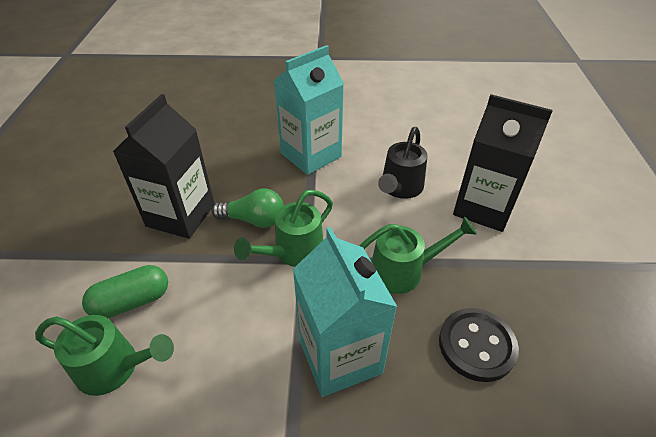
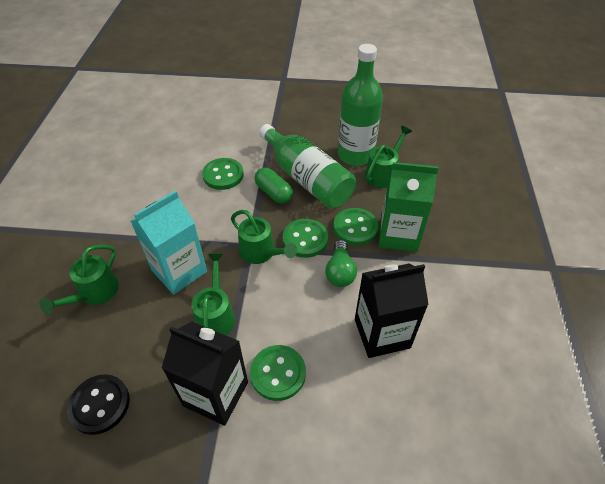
black watering can: [378,127,428,199] = 1 -> none = 0
green bottle: none = 0 -> [259,124,356,208] [338,44,383,166] = 2
green button: none = 0 -> [202,158,244,190] [250,345,306,401] [283,219,328,258] [333,208,378,246] = 4
green carton: none = 0 -> [379,162,439,252] = 1
green watering can: [35,315,174,396] [234,190,333,267] [360,217,477,294] = 3 -> [40,245,119,314] [191,253,235,335] [231,210,297,264] [365,126,412,188] = 4
turquoise carton: [274,45,344,175] [293,227,397,397] = 2 -> [131,190,207,295] = 1

